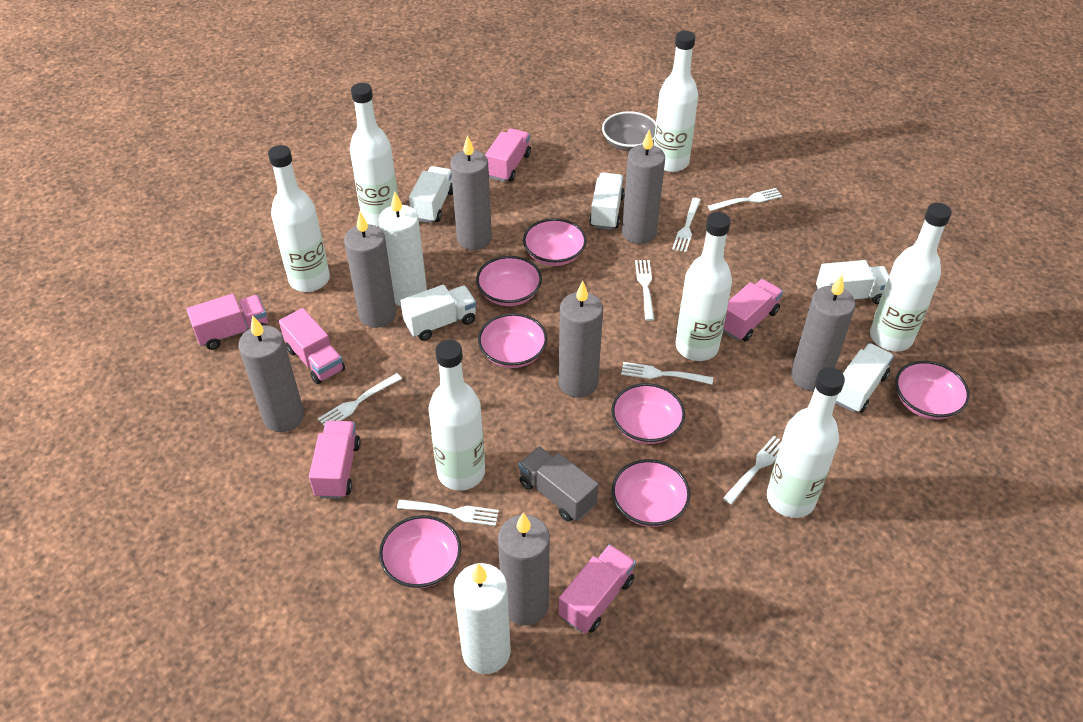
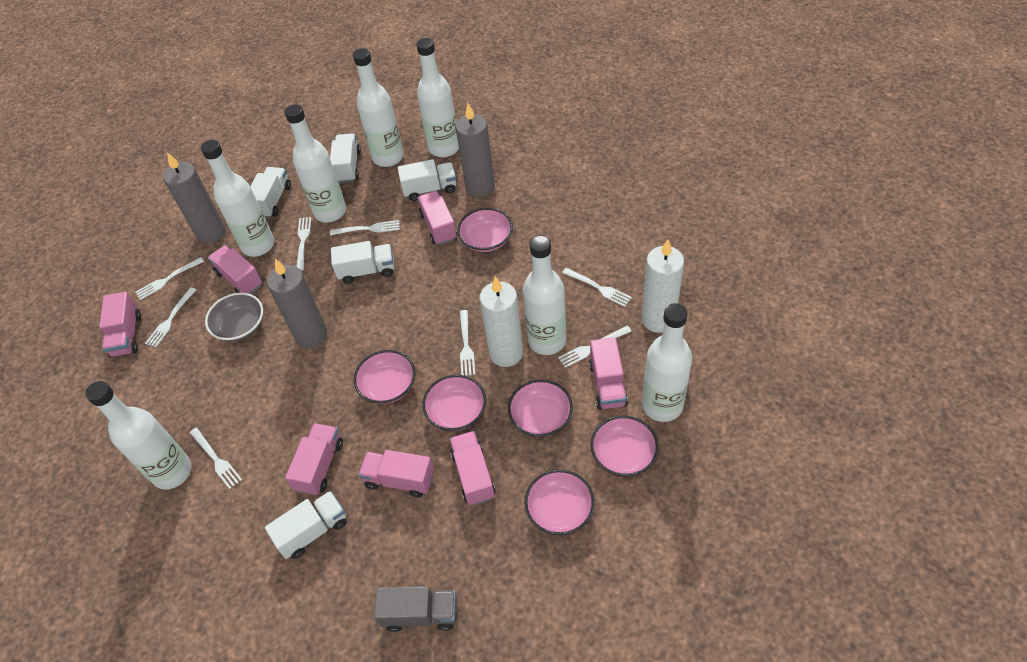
grey candle: [238,315,304,432] [344,212,396,328] [450,135,492,250] [498,513,550,625] [558,281,603,398] [622,130,665,244] [791,275,856,391] = 7 -> [163,152,226,243] [267,259,327,348] [455,104,495,197] = 3
pink bowl: [379,515,461,588] [476,256,542,306] [478,313,547,368] [523,218,587,266] [611,383,685,444] [612,459,690,527] [895,361,970,419] = 7 -> [354,350,416,404] [422,375,486,431] [457,208,513,252] [508,380,573,437] [524,469,595,535] [590,415,659,477] = 6
pink truck: [186,294,268,350] [279,308,345,384] [309,421,360,499] [485,128,531,182] [558,544,636,633] [723,279,783,341] = 6 -> [99,292,141,358] [208,245,262,294] [285,423,343,496] [358,450,434,497] [418,191,457,245] [449,431,495,505] [589,337,628,410] = 7
white fork: [318,373,402,427] [397,499,499,526] [621,362,713,384] [635,260,654,321] [672,198,701,252] [708,188,782,211] [723,436,781,504] = 7 -> [135,257,204,300] [145,287,196,348] [190,427,242,489] [297,217,311,271] [330,220,400,235] [460,310,475,376] [558,326,632,368] [562,268,632,307] = 8

